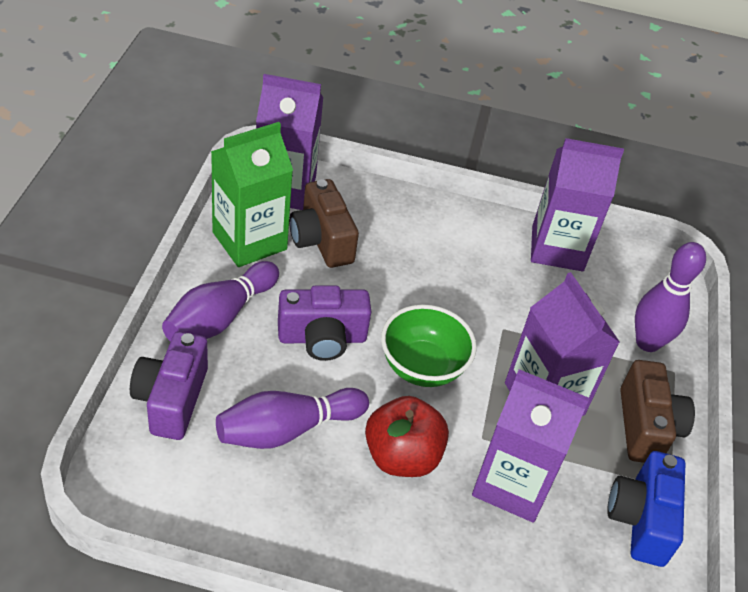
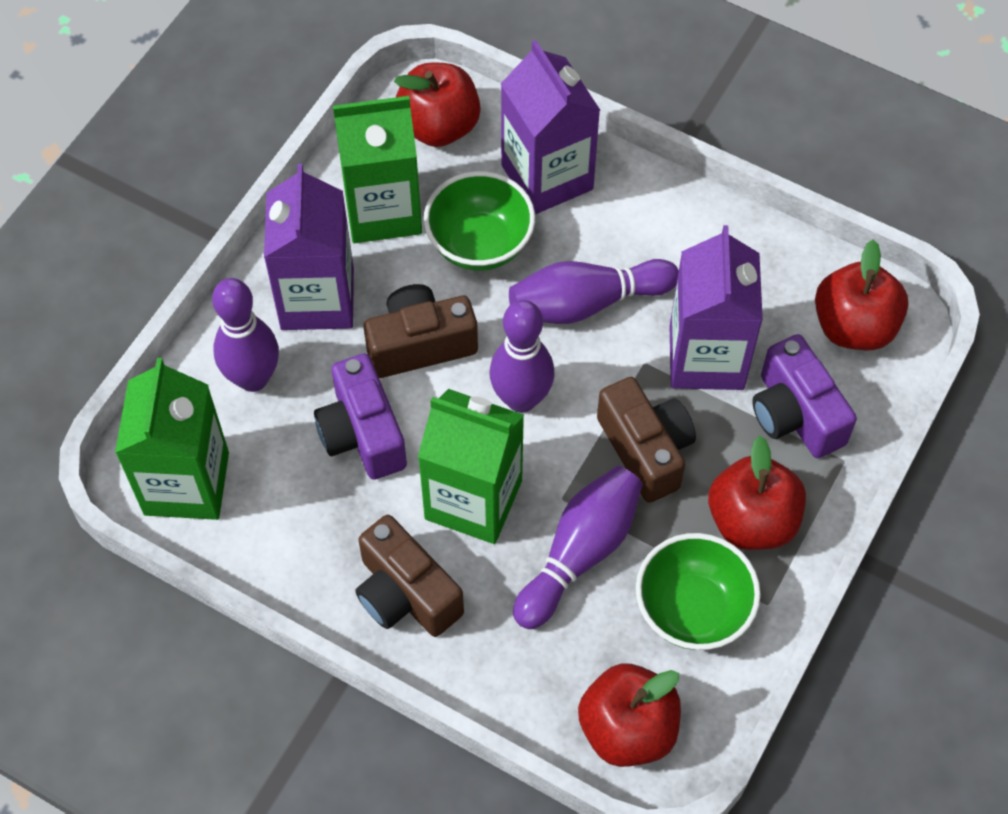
blue camera: [607,451,685,567] = 1 -> none = 0
brown camera: [289,179,359,268] [620,360,695,463] = 2 -> [355,515,464,637] [364,284,478,378] [597,377,696,503] = 3
green bowl: [381,304,477,387] = 1 -> [424,171,535,271] [636,533,761,650] = 2
green carton: [211,122,293,267] = 1 -> [115,358,229,520] [333,96,422,243] [418,389,524,544] = 3
purple bowling pin: [162,261,279,342] [216,388,369,449] [635,242,706,352] = 3 -> [212,278,279,392] [490,300,555,413] [509,259,679,324] [513,466,643,629] = 4
purple carton: [256,74,323,210] [472,369,590,523] [505,272,620,416] [531,138,624,271] = 4 -> [264,164,354,330] [501,40,600,214] [670,225,763,390] = 3
red apple: [365,396,449,477] = 1 -> [394,63,481,147] [578,664,681,767] [708,436,806,550] [815,240,908,350] = 4

